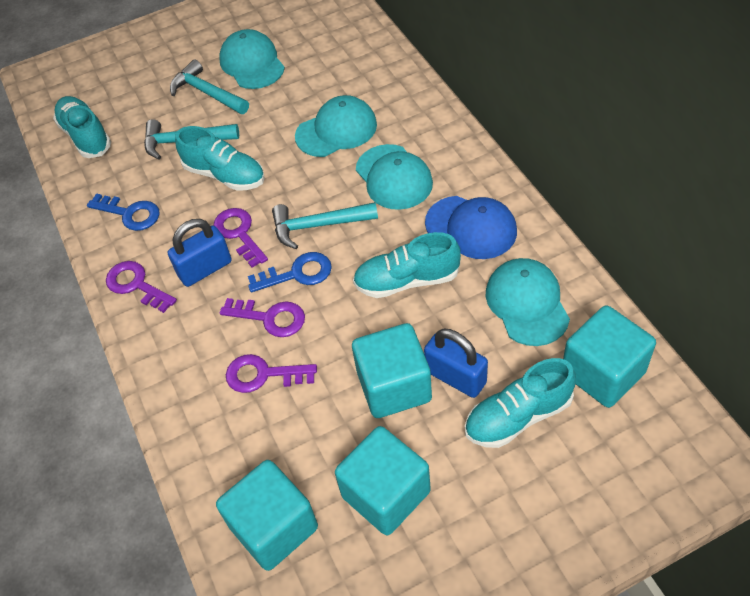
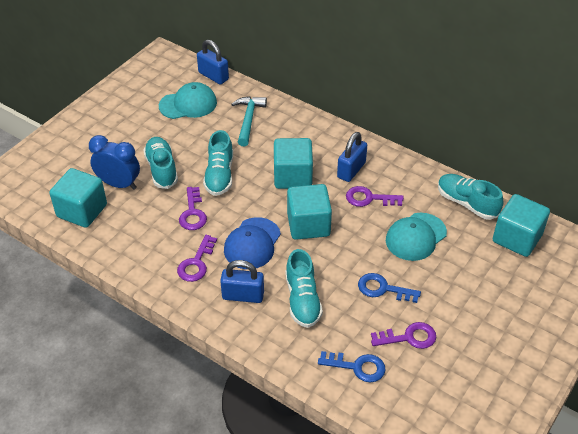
blue clock: none = 0 -> [89,135,140,190] = 1
blue padlock: [168,219,232,287] [424,328,488,398] = 2 -> [197,40,229,85] [220,260,264,303] [337,132,367,182] = 3
turquoise cap: [219,29,285,89] [295,95,377,157] [356,144,433,210] [486,258,570,346] = 4 -> [159,82,217,119] [386,213,447,261] = 2
turquoise hammer: [144,119,239,159] [170,59,249,114] [272,202,378,249] = 3 -> [231,97,267,146] = 1

